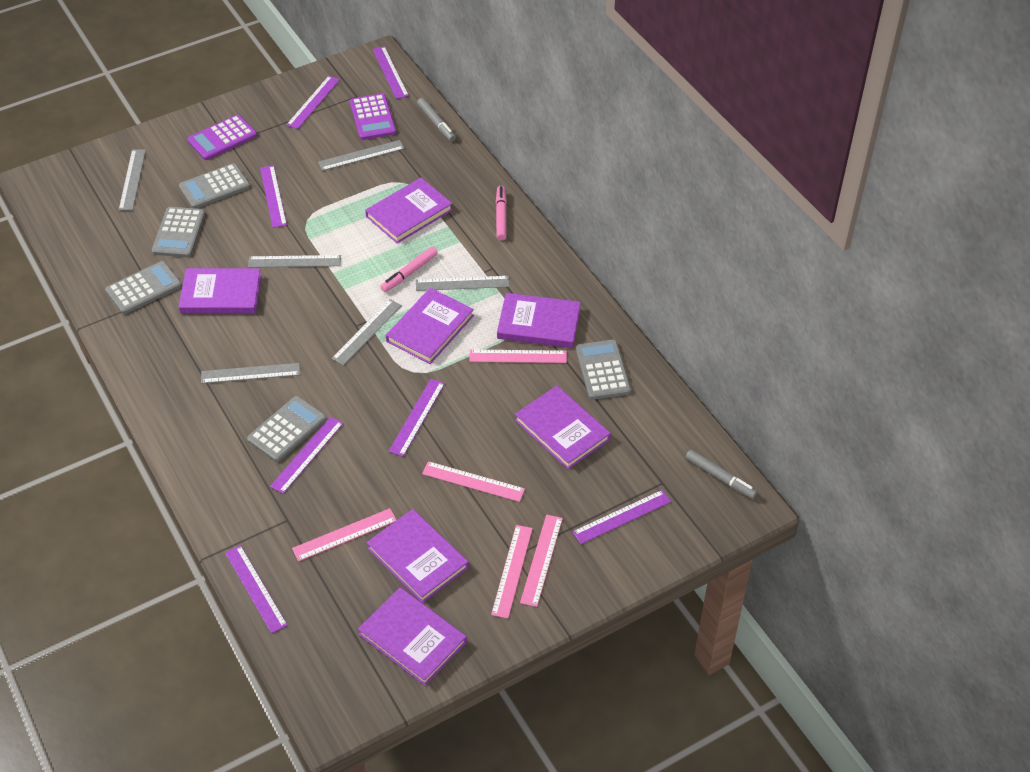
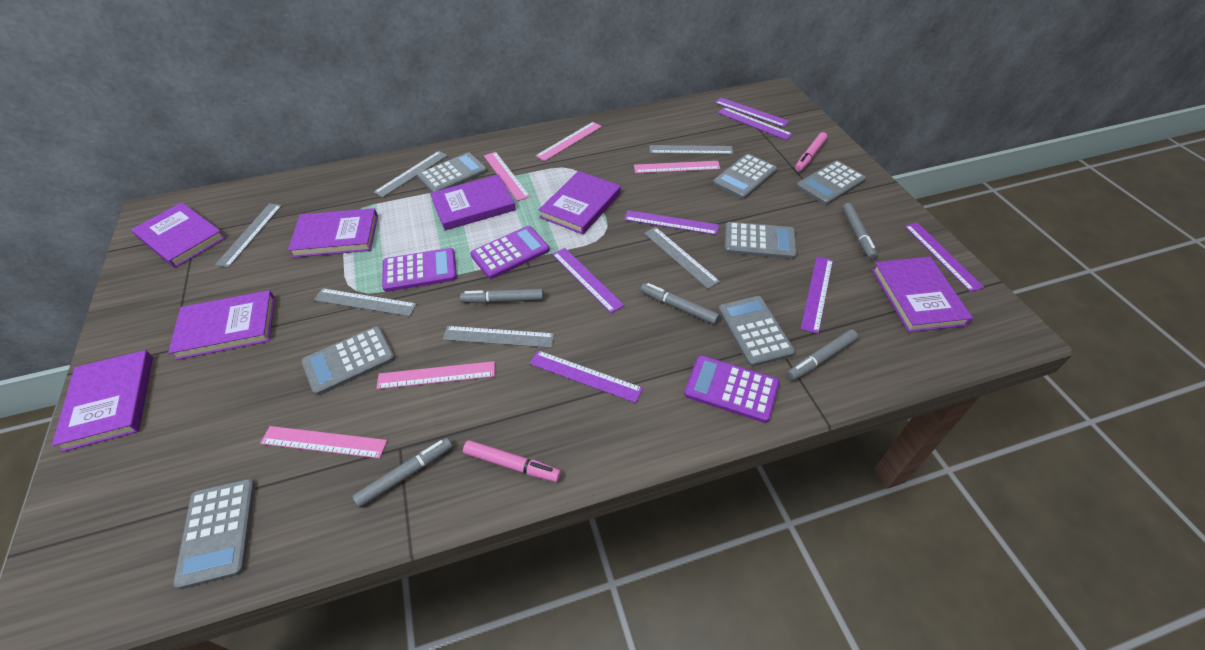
grey calculator: [105,261,182,314] [152,207,205,257] [179,163,250,209] [247,396,326,462] [576,340,631,400] = 5 -> [173,479,255,589] [301,326,395,395] [417,152,487,192] [713,154,777,199] [718,296,795,367] [725,222,797,259] [796,160,866,205] = 7
grey marker: [417,98,456,142] [685,450,758,499] = 2 -> [352,438,453,508] [460,289,544,303] [641,283,719,325] [787,329,858,381] [842,203,878,260] = 5
purple calculator: [187,115,257,160] [350,93,396,140] = 2 -> [382,248,457,292] [470,226,550,279] [684,355,779,423] = 3

